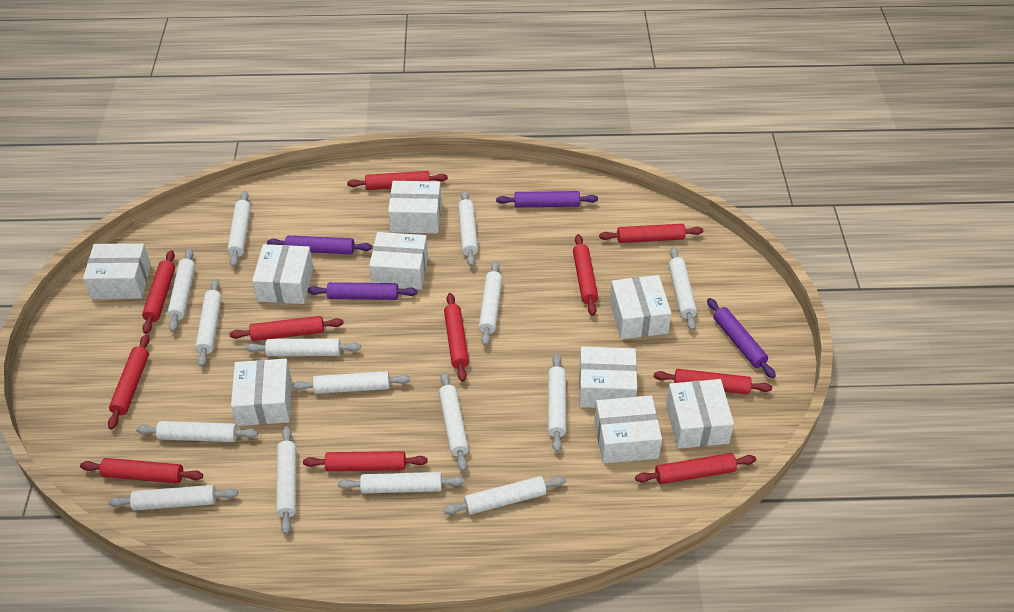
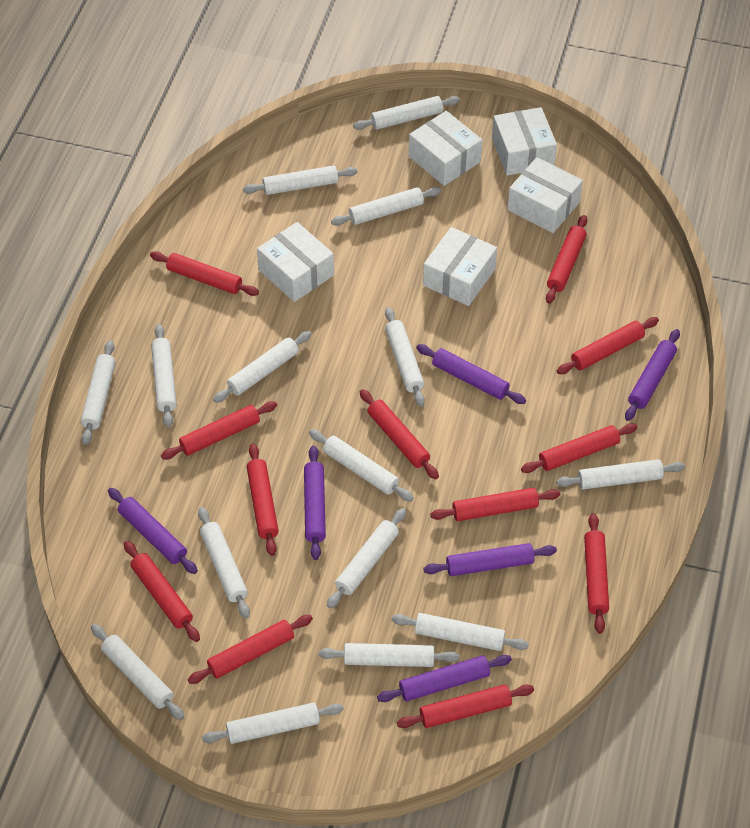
purple rolling pin: [267,235,373,254] [308,282,418,300] [496,191,598,207] [707,298,776,378] = 4 -> [108,488,198,574] [304,446,326,560] [377,655,512,702] [416,344,526,404] [423,543,557,576] [625,329,680,421] = 6
red rolling pin: [80,458,203,484] [108,334,150,429] [142,250,175,334] [229,316,344,341] [303,451,428,471] [347,171,448,190] [444,293,469,382] [573,234,598,316] [599,224,703,243] [635,453,756,484] [654,369,772,394] = 11 -> [124,541,200,642] [150,251,259,296] [161,401,277,459] [188,615,313,684] [247,443,279,556] [360,389,439,479] [397,684,534,728] [430,488,560,521] [521,423,638,473] [546,215,587,304] [557,317,659,374] [584,513,609,634] = 12
white box: [83,243,151,299] [231,359,292,426] [252,244,313,304] [369,232,428,290] [388,181,441,234] [579,347,637,408] [594,396,662,464] [610,275,672,339] [666,379,734,449] = 9 -> [257,222,334,302] [409,111,482,186] [423,227,497,306] [492,107,557,176] [507,157,583,233] = 5

